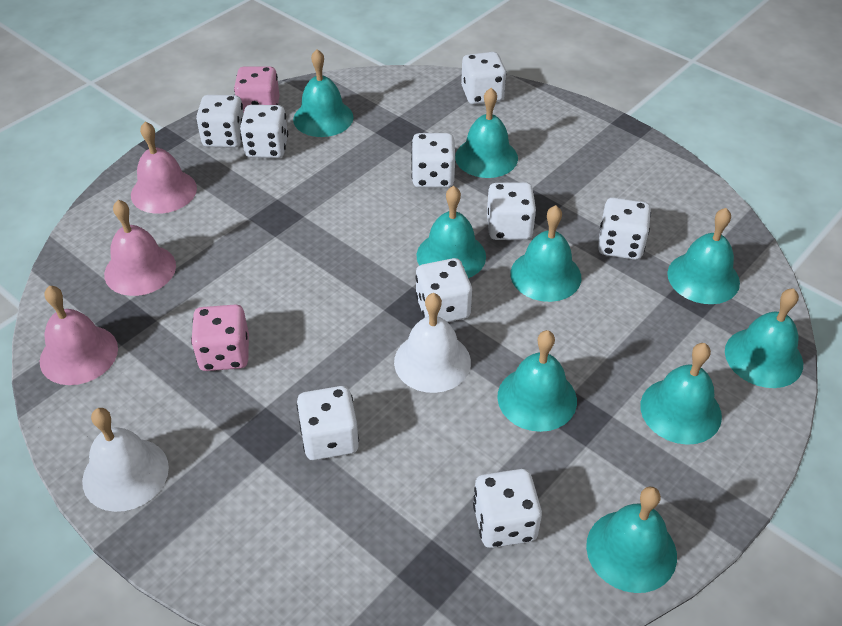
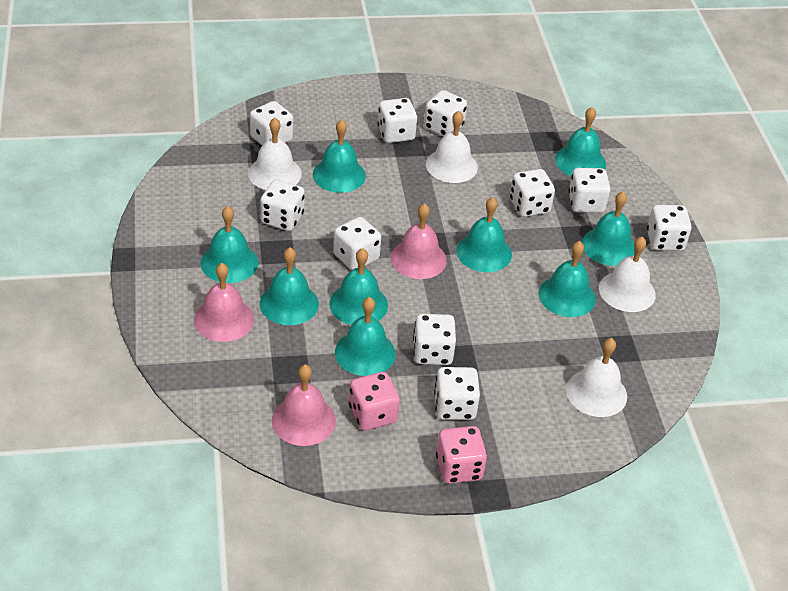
white bell: [82,408,169,512] [394,293,471,393] = 2 -> [248,118,302,190] [426,111,478,183] [566,338,627,417] [599,236,656,312] = 4
white dice: [196,95,244,148] [240,105,288,158] [297,386,359,460] [411,133,455,188] [415,258,472,322] [461,52,506,104] [473,469,542,548] [487,182,536,240] [598,198,651,260] = 9 -> [250,101,293,145] [260,180,305,231] [333,217,381,270] [377,98,417,143] [413,314,456,365] [424,90,467,137] [434,367,480,420] [510,169,555,217] [568,168,610,213] [647,205,692,251] = 10

